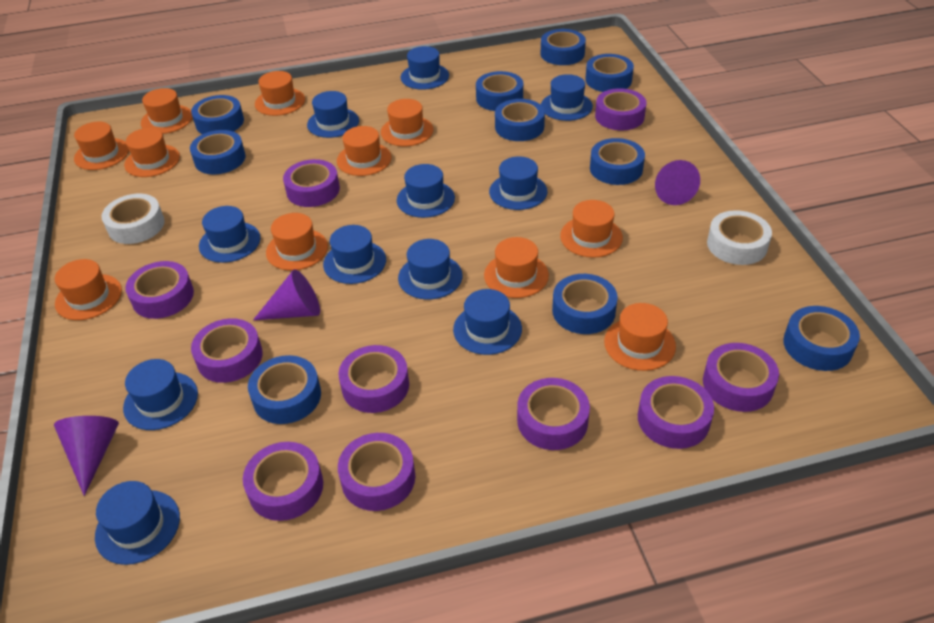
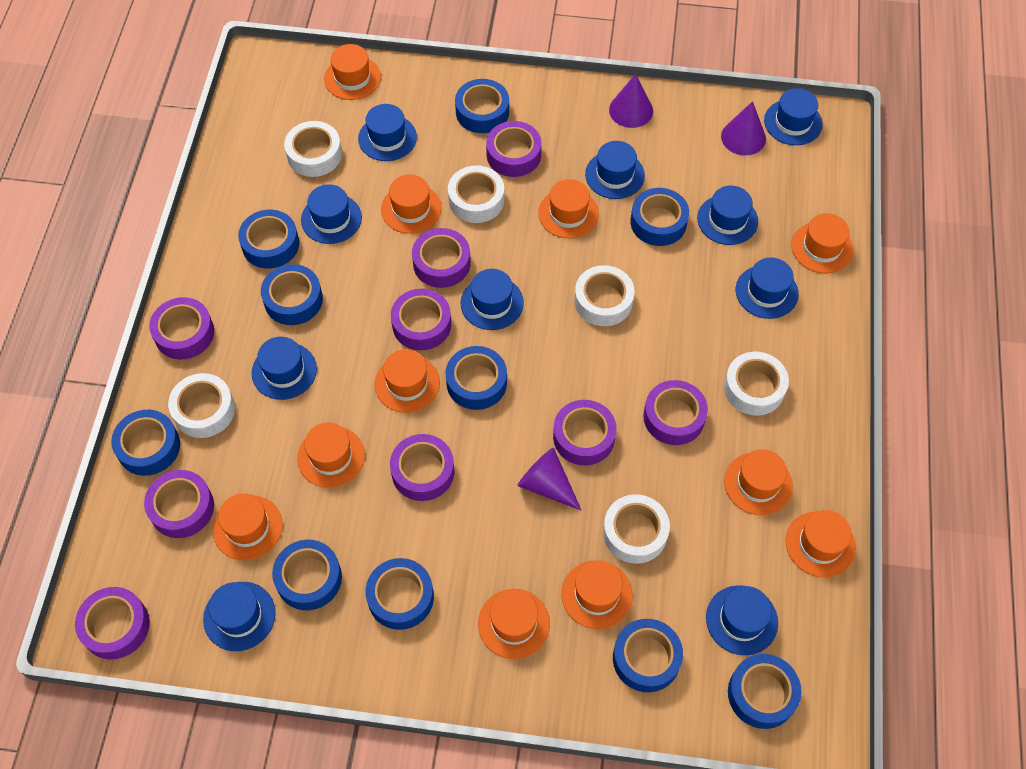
blue hat: [95,481,180,565] [123,359,198,430] [199,206,261,263] [307,91,359,138] [323,225,386,284] [397,164,455,218] [398,239,462,300] [401,46,449,90] [453,289,522,355] [489,157,548,210] [541,74,593,121] = 11 -> [203,582,276,651] [252,337,317,400] [301,184,362,244] [358,104,417,161] [460,269,524,330] [585,141,645,199] [697,186,758,245] [706,585,778,655] [736,258,799,319] [764,88,823,145] = 10
purple tape: [125,261,194,319] [191,318,263,383] [243,442,323,521] [283,159,340,207] [338,433,415,511] [339,345,409,413] [517,378,590,450] [595,88,646,130] [638,376,714,449] [703,343,779,412] = 10 -> [75,587,150,659] [144,470,214,538] [149,297,214,359] [390,434,455,501] [391,289,451,350] [412,228,471,288] [486,121,542,177] [553,400,617,465] [643,380,708,445] = 9
white tape: [101,194,165,244] [707,210,772,265] = 2 -> [168,373,235,438] [284,121,342,177] [448,166,504,223] [574,265,634,326] [603,494,670,564] [724,352,789,416] = 6

